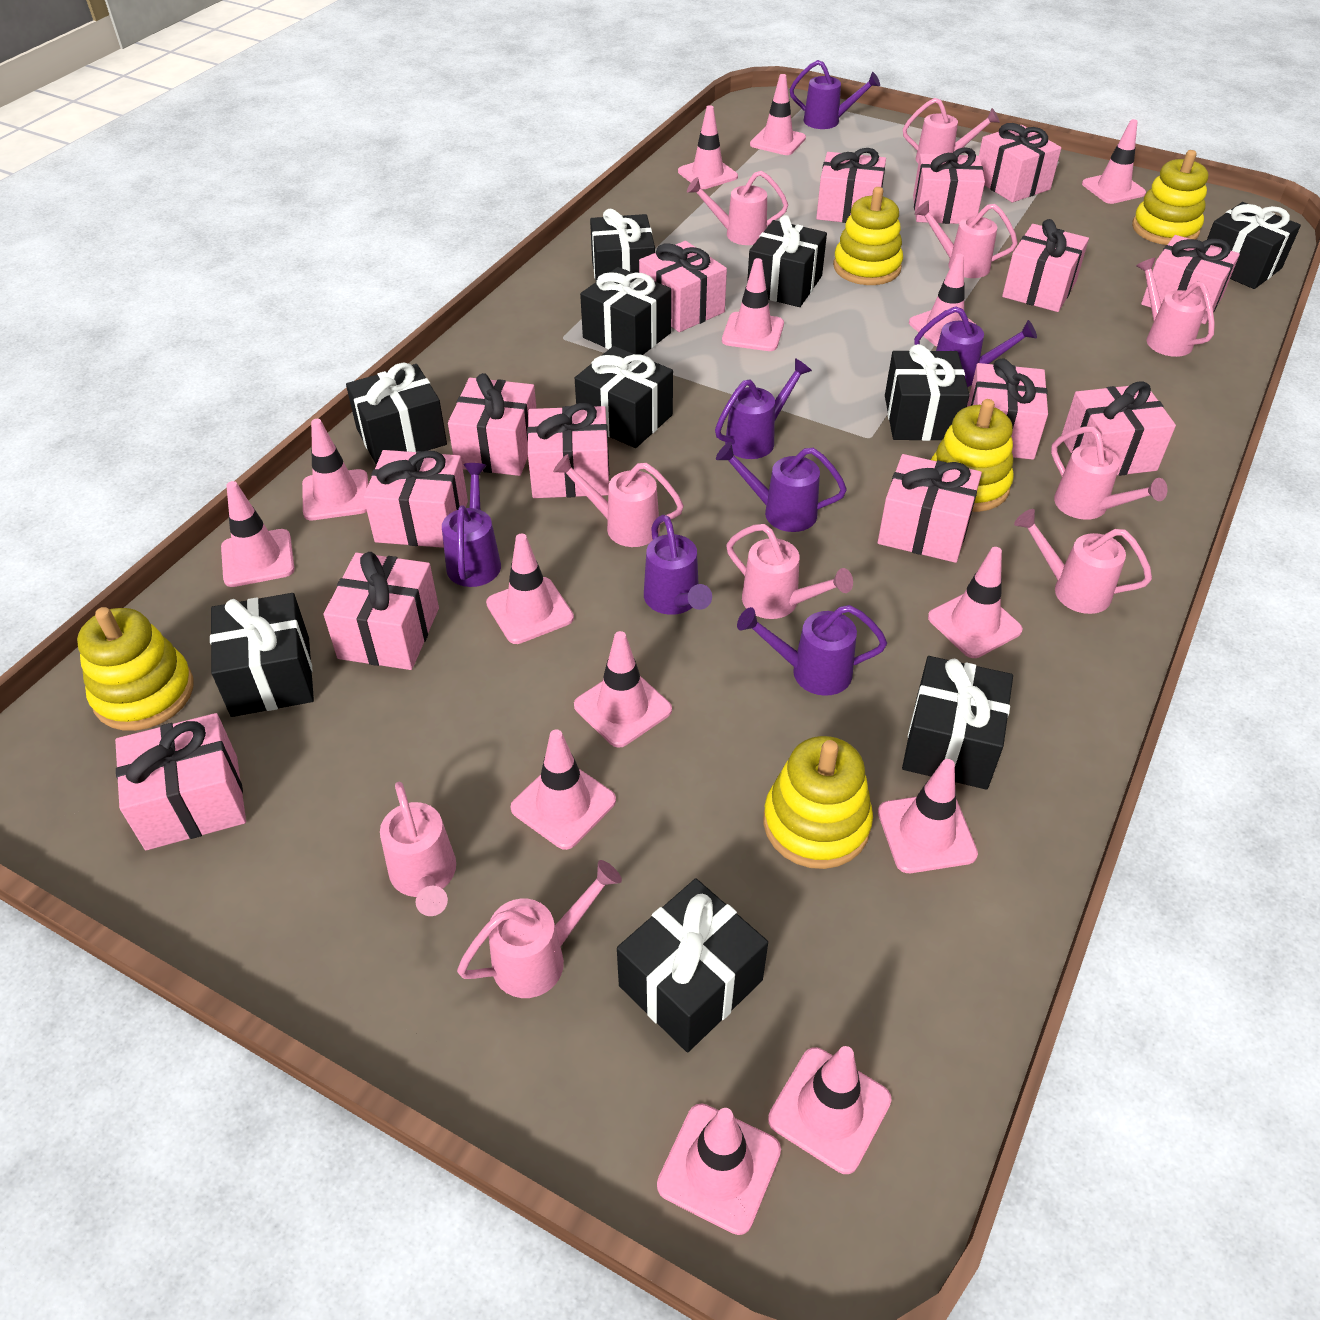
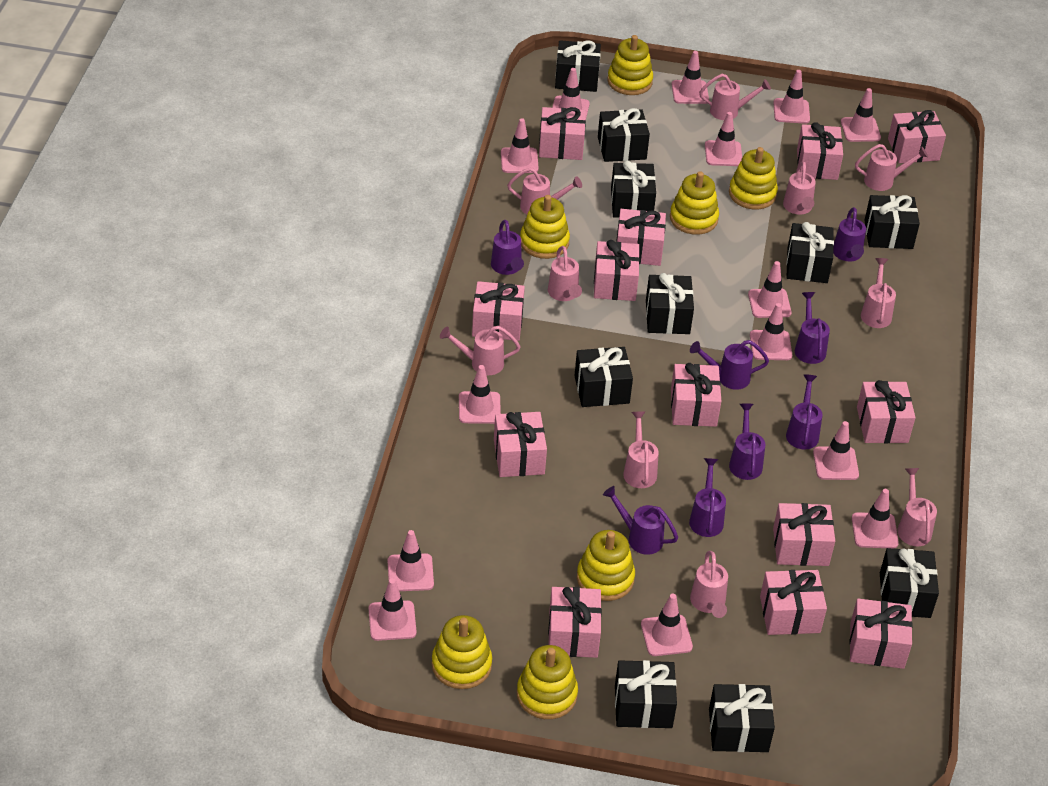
pink gift: [115,713,246,850] [323,552,439,670] [364,450,468,548] [448,373,536,476] [527,403,609,498] [639,241,727,332] [816,148,886,223] [878,454,982,563] [913,147,985,224] [967,359,1048,460] [979,123,1061,203] [1002,219,1089,312] [1061,381,1176,476] [1141,235,1240,324] = 14 -> [472,281,525,341] [494,412,547,477] [539,107,586,160] [548,587,602,658] [594,240,640,301] [616,209,666,266] [671,363,721,427] [760,570,827,635] [773,503,835,566] [797,122,843,180] [849,598,913,669] [857,380,916,443] [888,110,946,163] = 13
purple watering can: [442,463,501,587] [644,515,712,615] [715,358,812,459] [716,442,847,532] [737,605,887,696] [790,60,880,129] [914,306,1037,387] = 7 -> [491,220,524,275] [603,486,678,555] [689,458,726,537] [690,340,769,390] [729,404,765,480] [786,374,823,450] [795,292,830,364] [833,207,866,261] = 8
yellow stacking toy: [77,607,193,731] [763,736,873,869] [833,187,903,285] [931,399,1014,512] [1132,150,1208,245] = 5 -> [432,615,492,689] [517,645,578,719] [520,195,570,259] [577,530,635,601] [607,35,653,95] [670,171,719,235] [729,147,778,209] = 7

